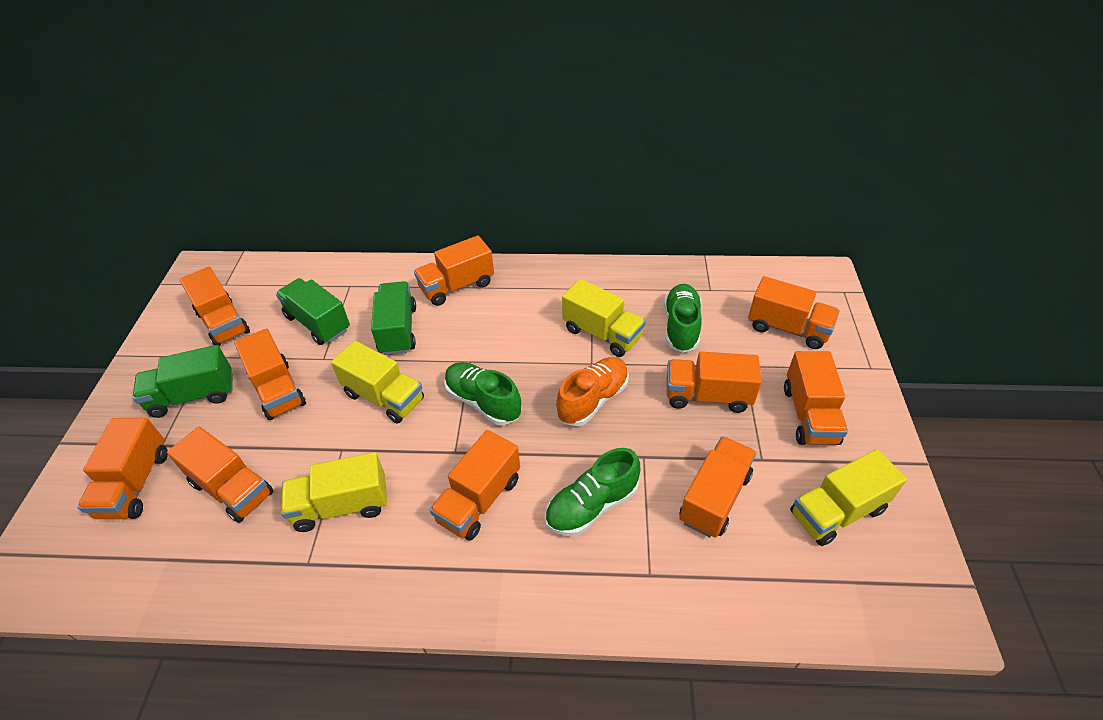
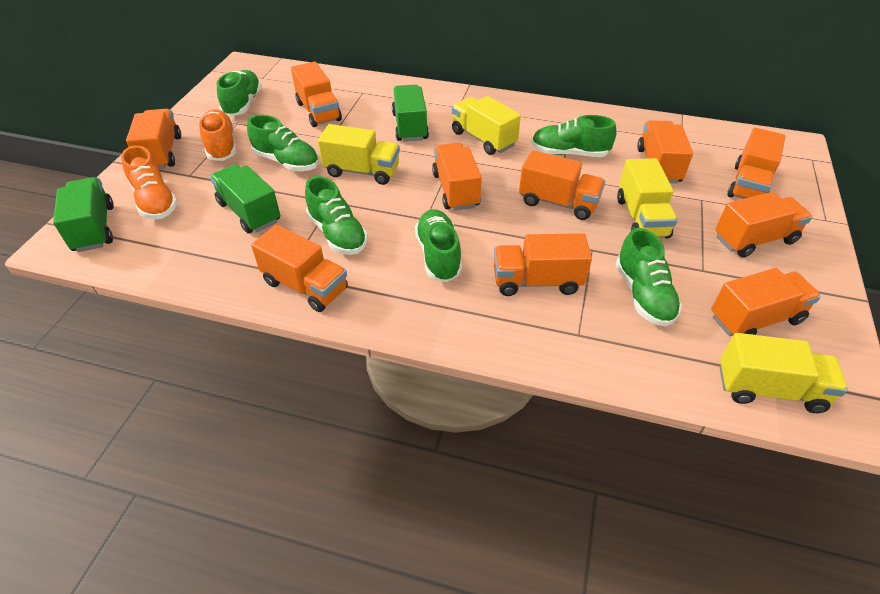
green shoe: [444,362,522,425] [545,448,640,536] [664,284,702,353] = 3 -> [217,70,262,116] [247,115,319,171] [305,176,368,255] [415,209,462,282] [531,115,617,157] [616,228,682,327] = 6
orange shoe: [556,357,629,426] = 1 -> [121,145,178,219] [199,109,237,161] = 2

